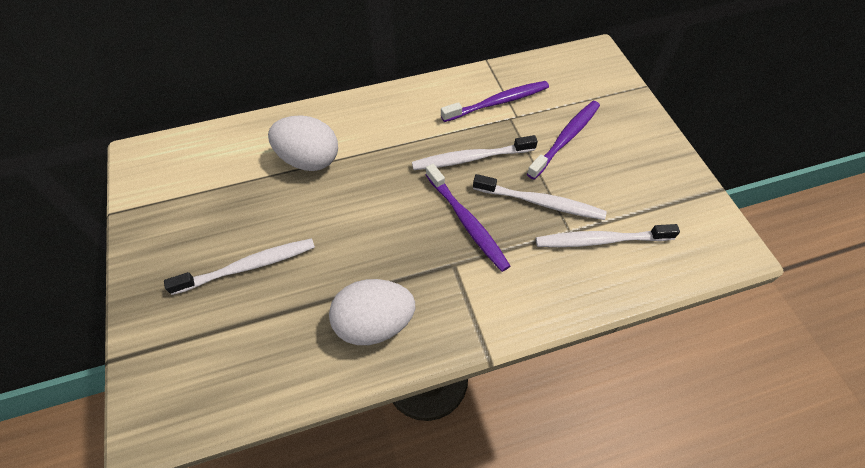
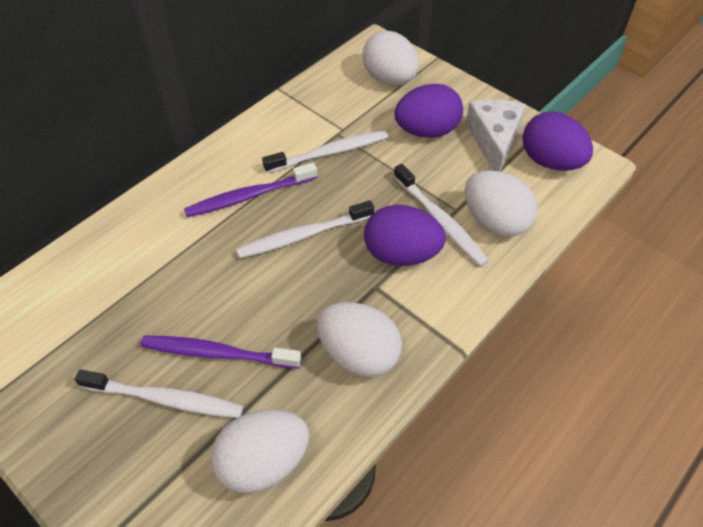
purple egg: none = 0 -> [364,205,446,266] [394,84,463,138] [522,111,593,171] = 3
purple toothbrush: [426,164,510,272] [441,81,549,122] [527,101,600,179] = 3 -> [140,336,301,369] [184,162,317,217] = 2
white cheese: none = 0 -> [465,99,526,171] = 1
white egg: [268,115,338,171] [329,279,415,345] = 2 -> [211,409,309,493] [317,302,402,377] [362,31,419,85] [465,170,537,237] = 4

